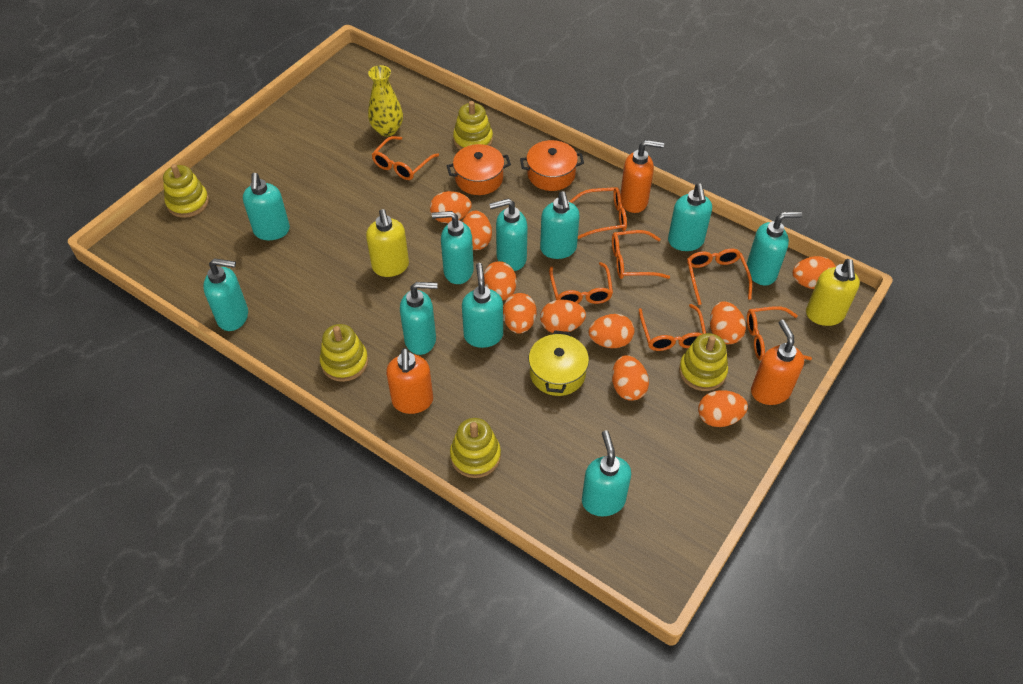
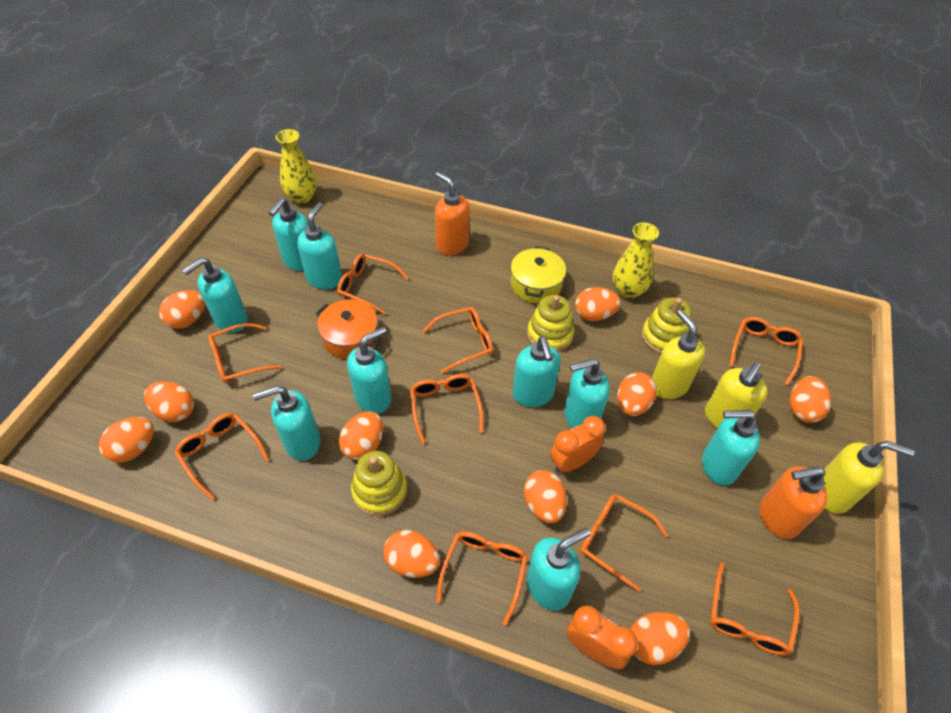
orange clock: none = 0 -> [550,416,605,473] [567,606,638,669] = 2
orange glasses: [371,136,439,180] [549,262,613,304] [569,187,627,239] [612,230,670,279] [639,304,706,351] [687,249,752,305] [747,306,812,361] = 7 -> [174,413,269,500] [208,323,282,384] [337,254,408,314] [410,374,483,444] [422,307,493,373] [436,531,528,626] [580,494,668,592] [710,563,800,655] [729,317,803,386] = 9
orange pot: [447,144,511,195] [520,140,584,191] = 2 -> [315,299,381,359] = 1
orange soap dispenser: [386,348,433,414] [620,140,664,213] [751,320,804,405] = 3 -> [435,172,469,255] [759,466,827,539] = 2
turquoise soap dispenser: [203,258,248,331] [243,173,290,240] [400,282,438,355] [432,211,474,284] [462,263,503,348] [489,198,528,271] [540,191,580,259] [582,430,631,516] [668,184,712,251] [747,212,802,286] = 10 -> [182,257,248,333] [253,385,320,461] [269,198,309,271] [297,202,342,290] [347,327,392,414] [512,336,560,407] [527,528,591,611] [564,358,610,428] [702,410,760,485] = 9
yellow soap dispenser: [366,209,409,277] [806,259,860,326] = 2 -> [652,310,705,399] [705,362,768,428] [823,441,915,514] = 3
yellow stacking toy: [163,164,209,218] [320,324,368,382] [450,418,501,478] [453,101,493,150] [679,333,728,391] = 5 -> [351,451,407,516] [527,295,574,352] [642,297,691,354] = 3
yellow vase: [368,65,403,136] = 1 -> [276,129,317,204] [613,223,659,298] = 2

